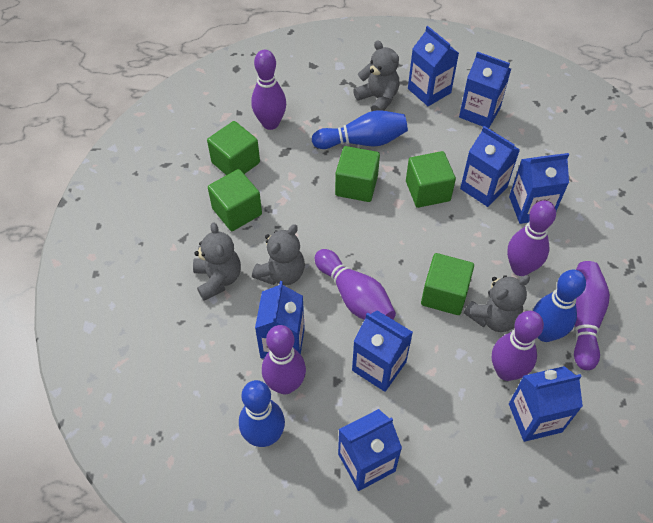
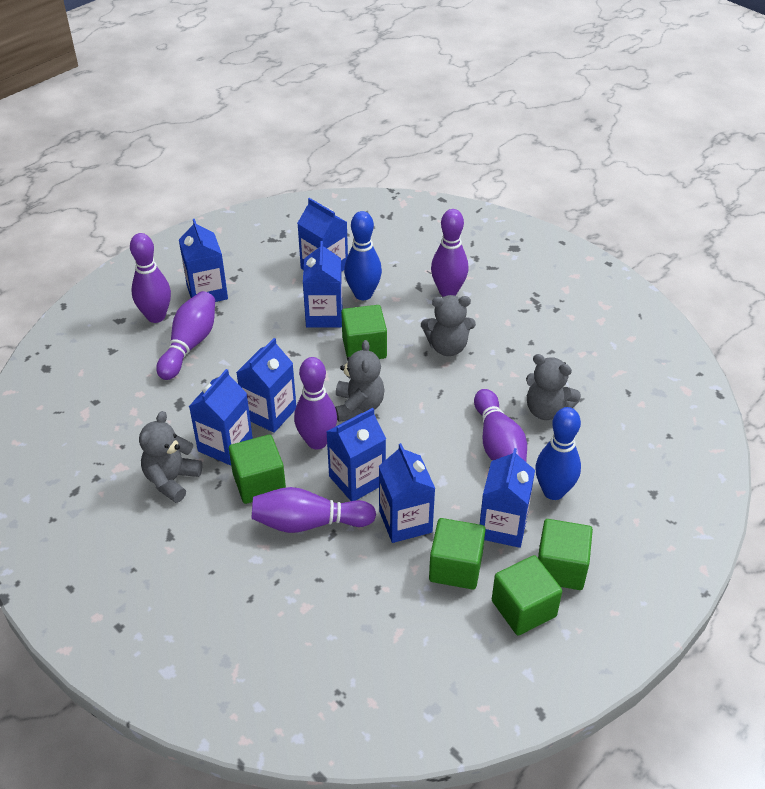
blue bowling pin: [239,380,285,447] [312,110,408,149] [533,270,586,342] = 3 -> [344,211,382,300] [535,407,581,500] = 2

